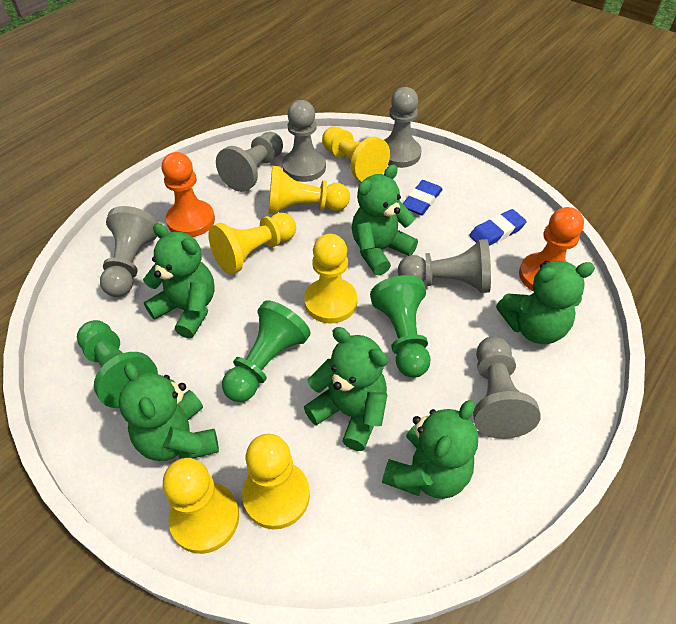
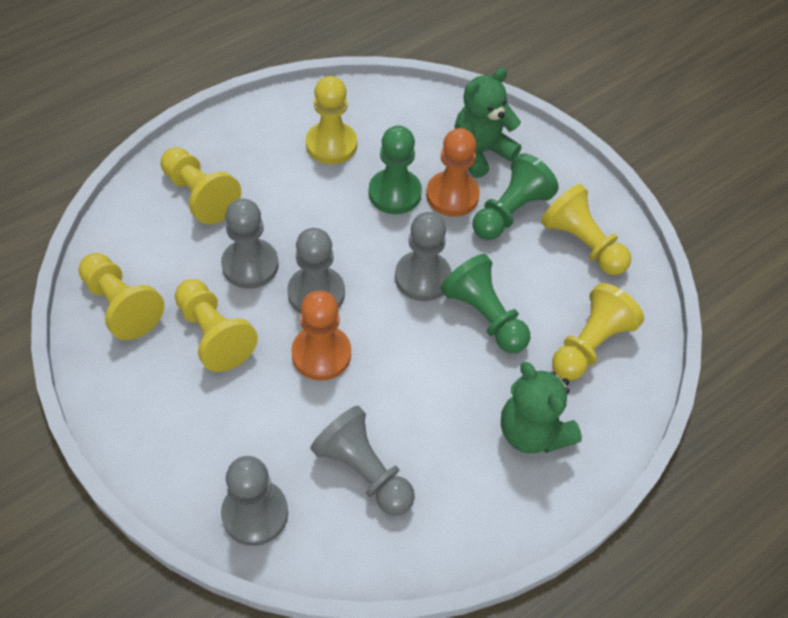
blue eraser: [403,180,443,215] [469,209,527,246] = 2 -> none = 0
green teddy bear: [119,362,219,461] [143,223,215,338] [304,327,388,451] [352,165,418,275] [382,400,478,499] [496,261,595,344] = 6 -> [455,68,521,178] [501,362,582,454] = 2
grey pawn: [100,206,158,297] [216,132,283,192] [282,100,326,182] [384,87,421,168] [398,239,491,293] [473,336,541,439] = 6 -> [221,199,278,289] [221,456,288,546] [287,228,345,314] [310,405,415,516] [395,212,451,301] = 5

